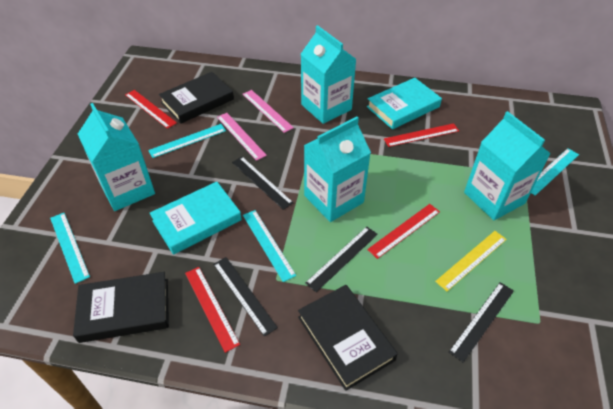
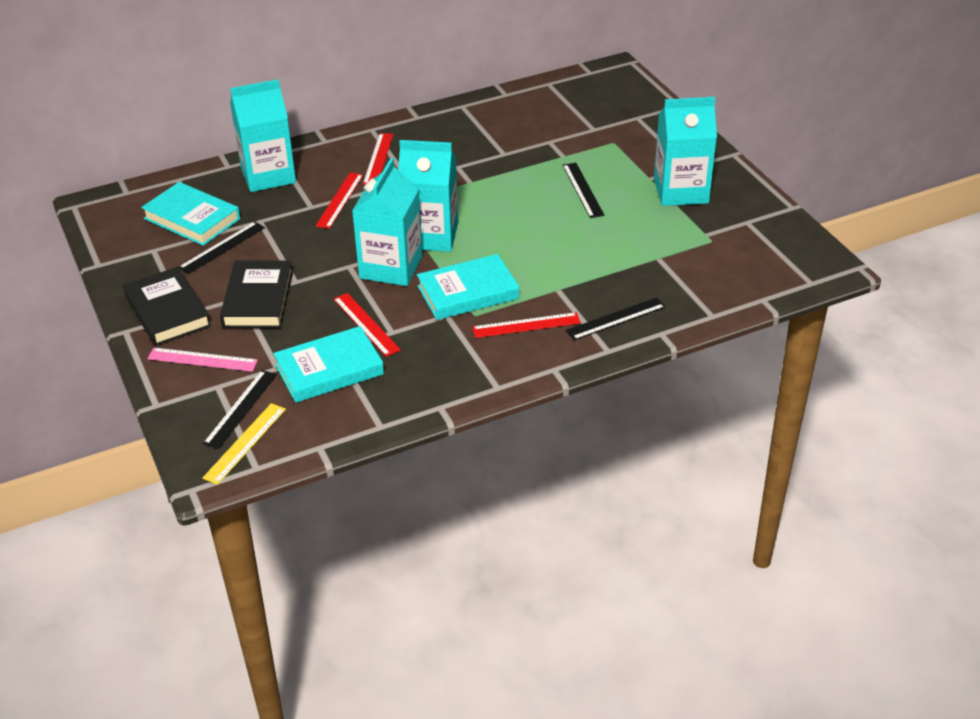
black book: [73,272,169,343] [159,72,234,124] [298,285,398,391] = 3 -> [123,267,211,346] [220,260,293,328] = 2
pink ruler: [217,113,267,161] [242,90,294,133] = 2 -> [147,348,258,372] = 1
turquoise book: [149,182,242,255] [367,78,442,129] = 2 -> [141,182,240,246] [273,326,384,403] [417,254,519,320] = 3
turquoise ruler: [50,213,90,284] [148,124,226,158] [243,210,296,282] [531,148,579,196] = 4 -> none = 0

